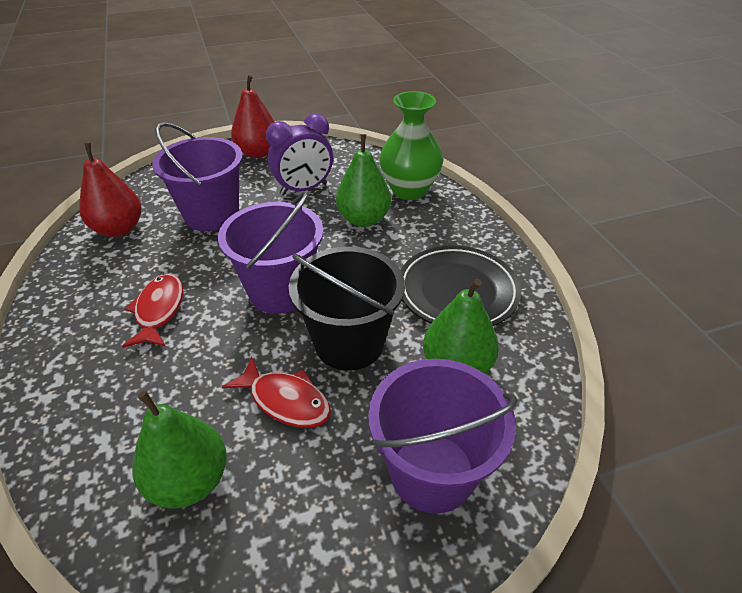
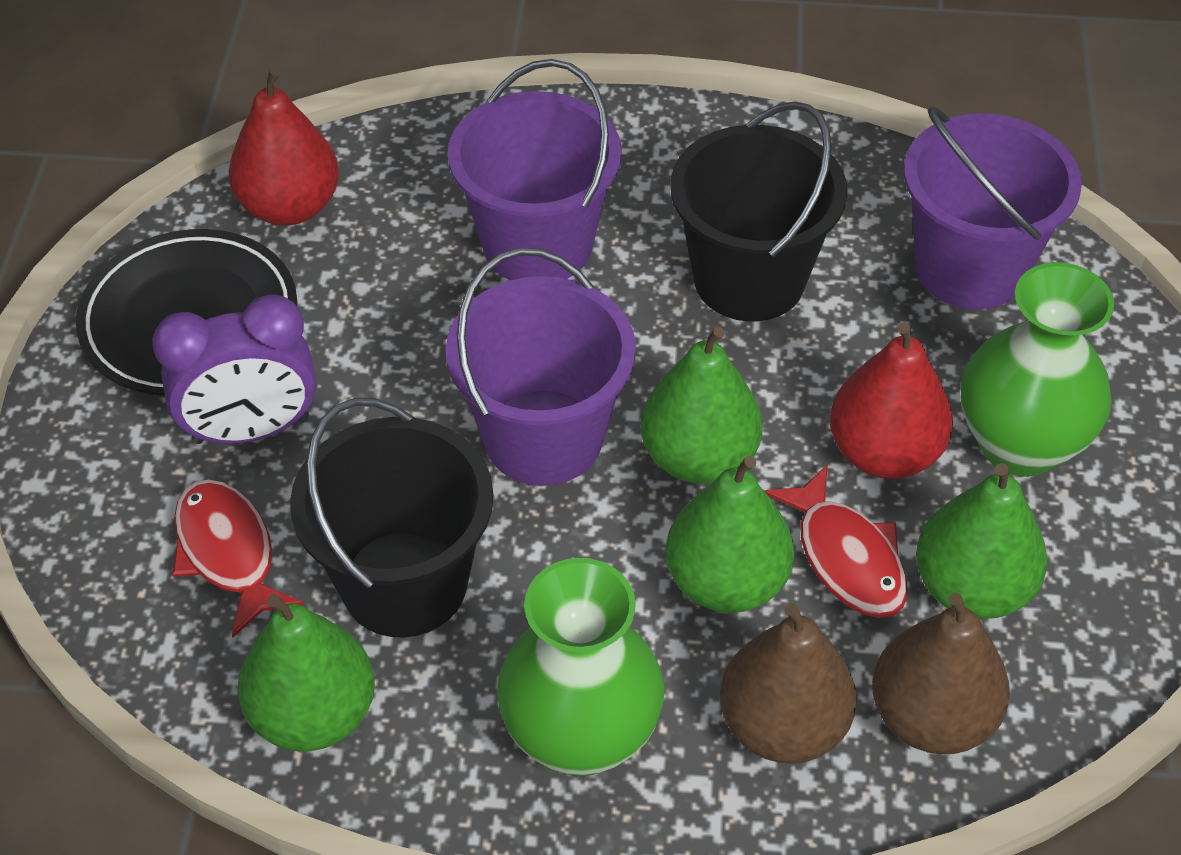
black bucket: [289,247,405,371] = 1 -> [290,398,493,638] [670,101,848,321] = 2
brown pear: none = 0 -> [720,603,857,764] [872,593,1010,754] = 2
green pear: [132,391,227,508] [336,134,391,227] [423,278,499,374] = 3 -> [238,594,375,751] [641,326,763,484] [666,456,794,613] [916,463,1047,619] = 4
green vase: [379,91,443,200] = 1 -> [497,558,664,776] [961,262,1114,477] = 2

